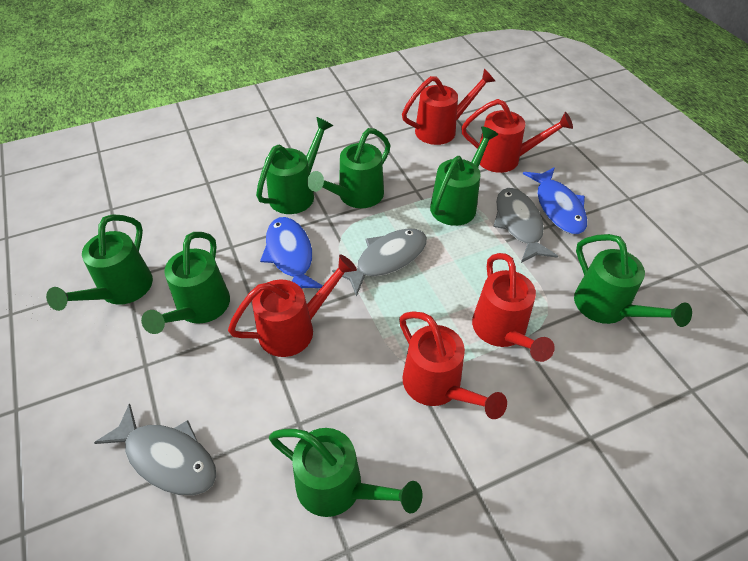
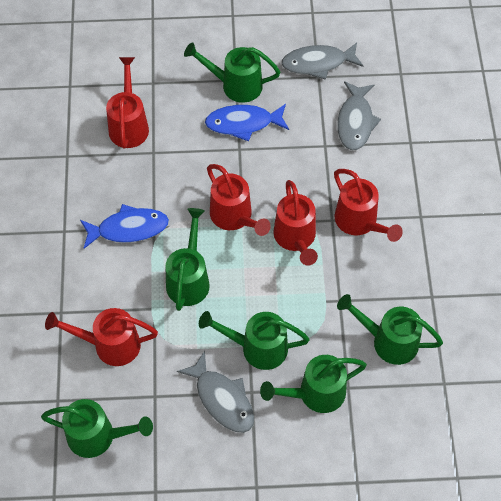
green watering can: [46,214,153,311] [141,232,230,334] [256,117,333,214] [269,428,422,517] [307,128,391,208] [430,127,498,226] [574,234,692,327] = 7 -> [41,399,153,458] [166,208,210,311] [184,42,280,103] [199,311,310,370] [260,355,367,413] [337,294,443,365] = 6

